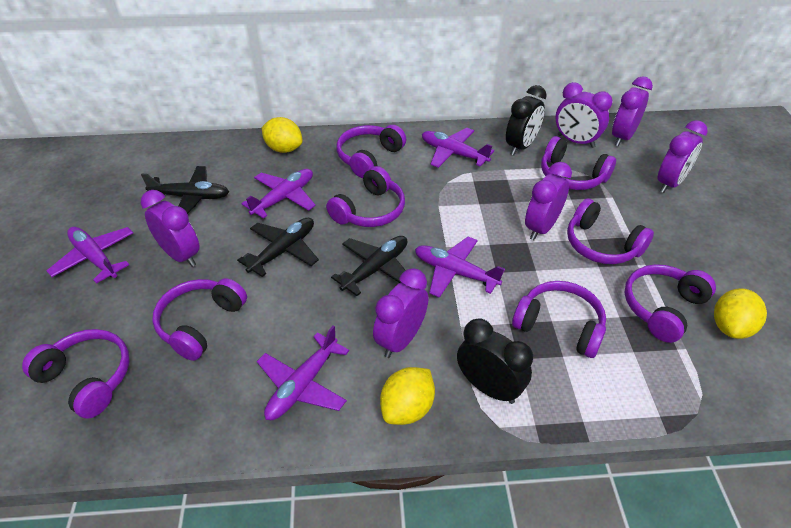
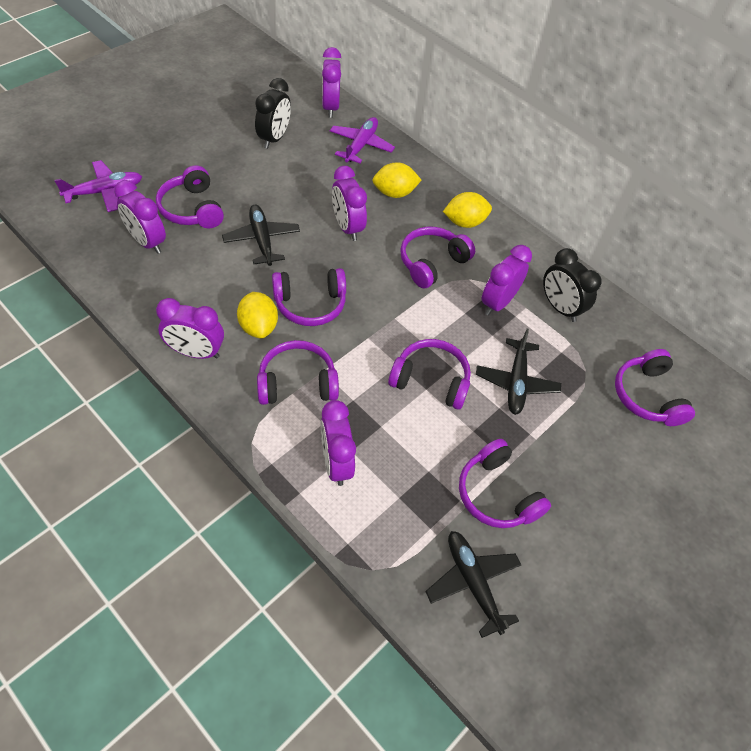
purple headphones: [22,329,130,419] [152,278,247,361] [326,166,405,227] [337,125,406,178] [512,281,606,358] [541,136,616,190] [567,199,654,264] [624,264,716,343] = 8 -> [156,165,224,228] [257,340,339,405] [272,268,346,326] [388,339,471,410] [400,227,475,288] [459,439,551,528] [615,349,695,426] = 7
purple plane: [46,227,133,284] [242,169,316,219] [257,325,349,420] [415,237,505,298] [422,128,494,168] = 5 -> [54,160,142,212] [330,117,395,163] = 2

